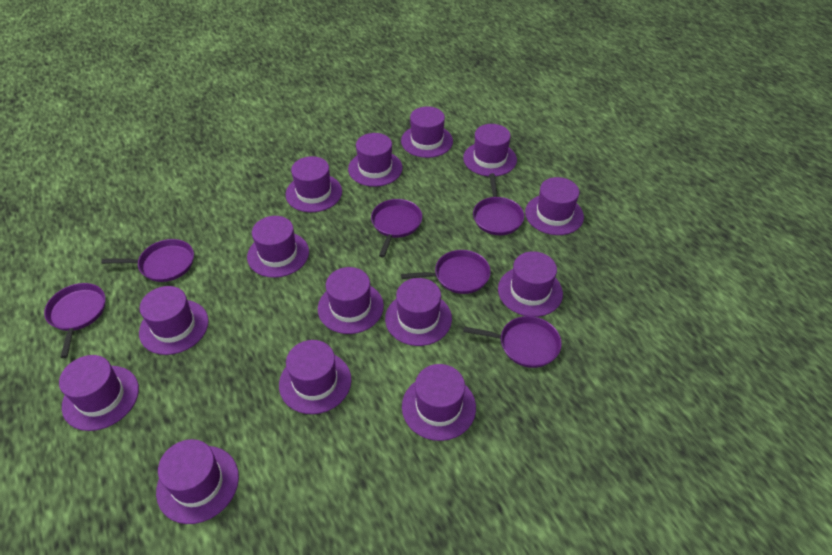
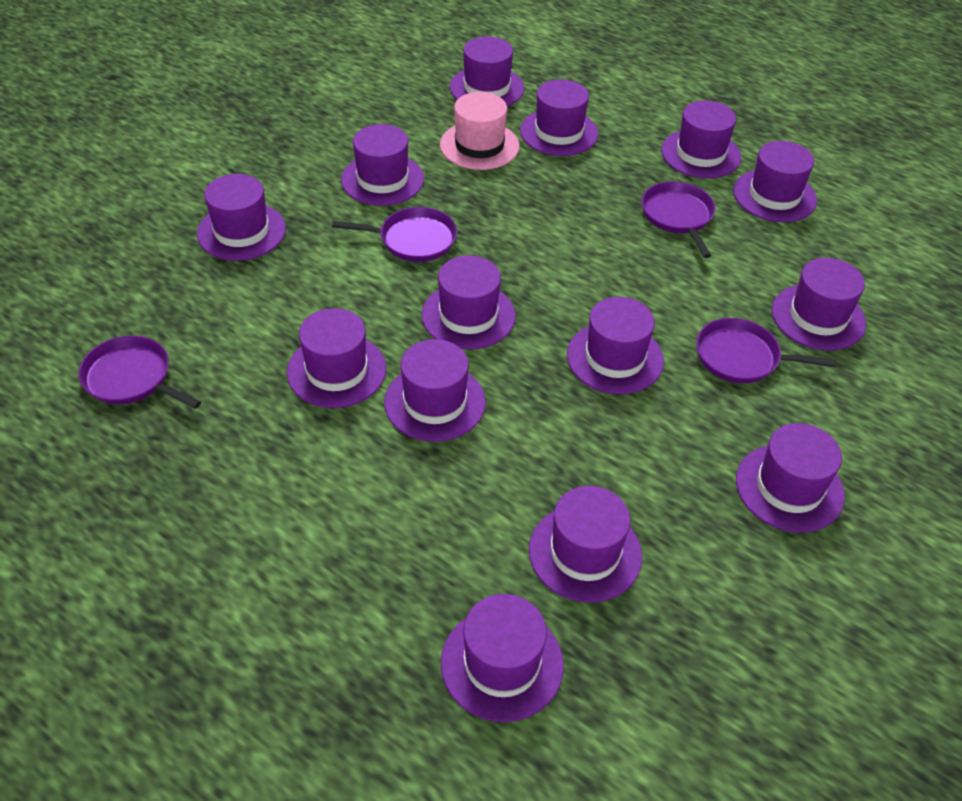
pink hat: none = 0 -> [440,92,519,170] = 1
purple pan: [44,283,105,358] [101,239,194,282] [371,199,422,257] [401,250,491,294] [463,316,562,368] [473,173,524,235] = 6 -> [78,336,201,409] [332,207,457,262] [641,181,716,258] [696,318,837,383] = 4

